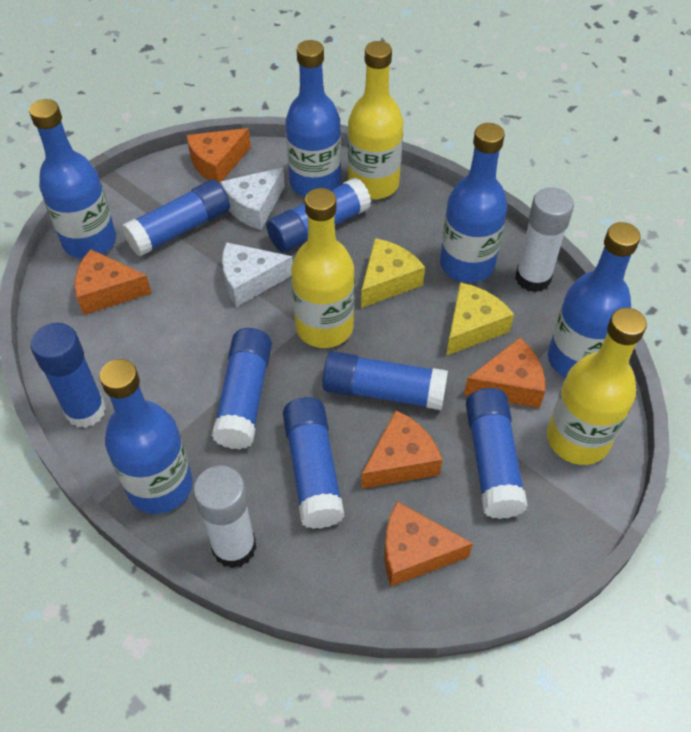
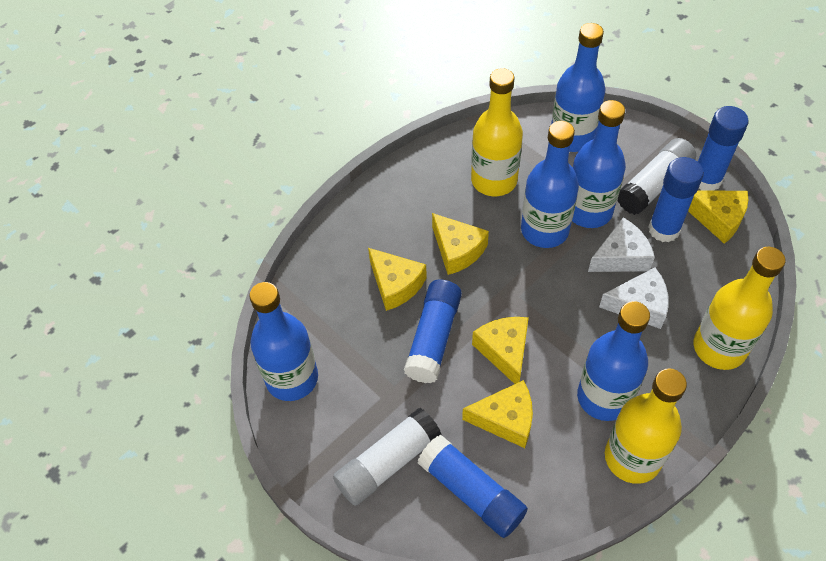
blue glue stick: [31,323,106,428] [122,180,230,257] [212,328,272,449] [266,178,371,252] [283,397,345,529] [322,351,448,410] [466,388,528,519] = 7 -> [404,279,462,383] [418,435,528,538] [648,157,704,242] [698,106,748,191] = 4
orange cheese: [75,249,152,315] [186,128,251,184] [361,410,443,489] [384,501,473,587] [464,338,545,408] = 5 -> none = 0
yellow cheese: [361,238,425,308] [446,282,514,356] = 2 -> [368,248,427,311] [432,213,489,275] [462,380,533,448] [472,317,529,384] [688,190,749,244] = 5

